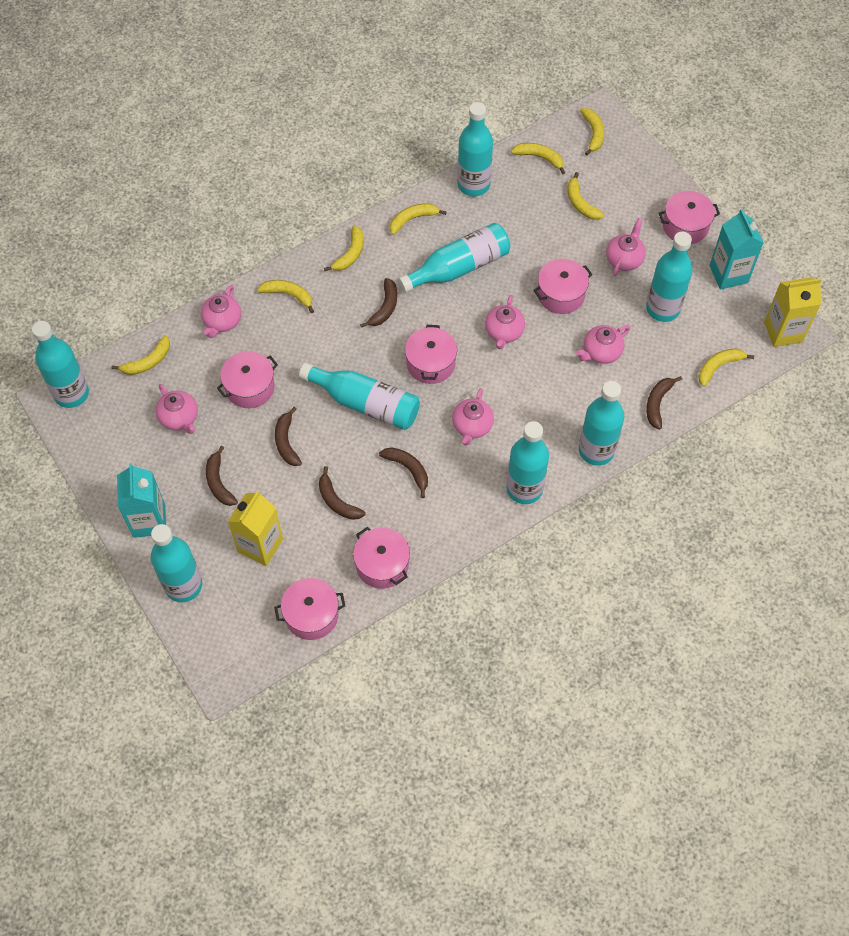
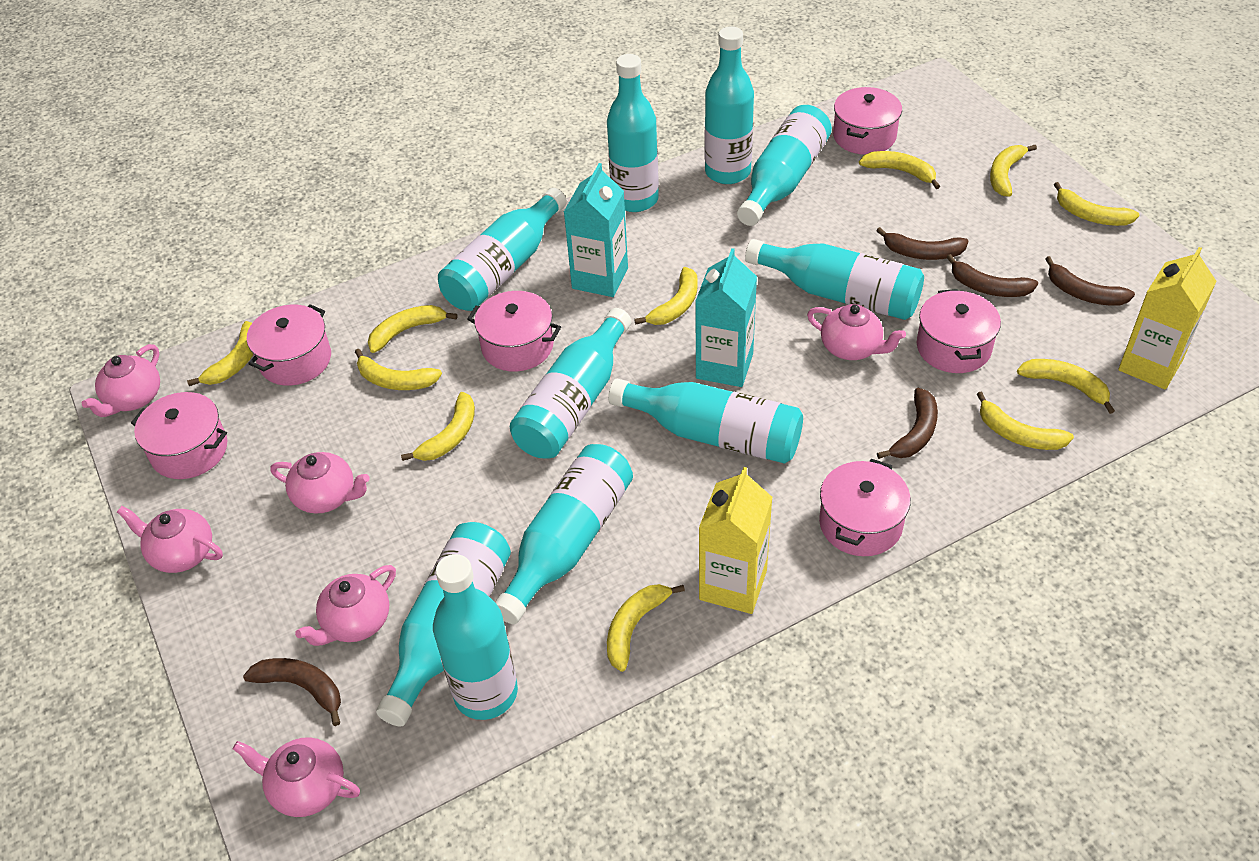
brown banana: [206,446,238,506] [275,407,302,466] [319,466,366,520] [360,278,397,328] [379,447,428,498] [646,376,682,430] = 6 -> [243,658,341,726] [876,227,968,260] [877,388,938,459] [947,254,1038,297] [1045,256,1135,306] = 5
turquoise bottle: [32,321,89,408] [151,524,202,602] [299,363,420,430] [398,223,510,293] [457,102,493,197] [506,421,549,504] [579,381,624,466] [646,232,693,322] = 8 -> [376,522,511,726] [433,554,518,720] [438,188,567,311] [495,444,633,624] [510,308,631,458] [607,54,659,212] [608,379,803,464] [705,26,754,184] [737,105,832,226] [745,239,924,320] = 10
yellow banana: [111,335,170,375] [257,280,314,313] [324,225,364,271] [390,203,447,235] [511,143,565,174] [567,172,604,220] [580,108,604,155] [698,348,754,387] = 8 -> [187,321,253,386] [355,349,442,390] [368,305,457,353] [401,392,475,461] [607,584,685,672] [634,267,698,325] [859,151,940,189] [977,392,1074,450] [990,145,1037,197] [1017,359,1115,414] [1054,182,1139,226] = 11

